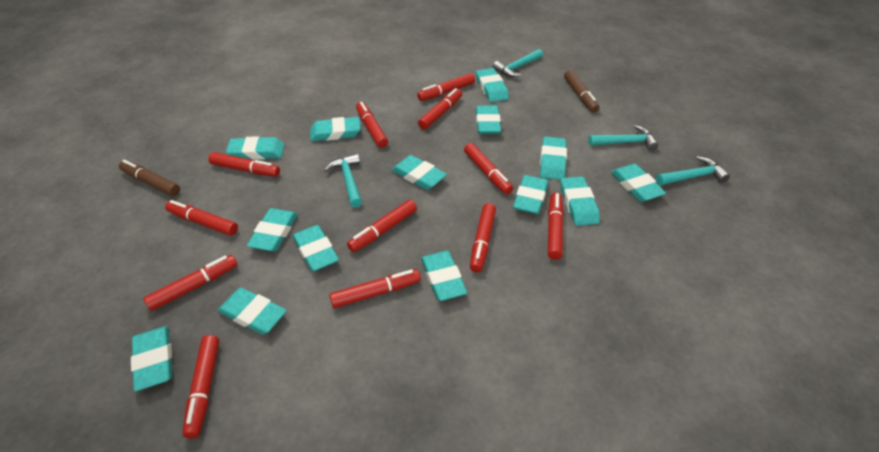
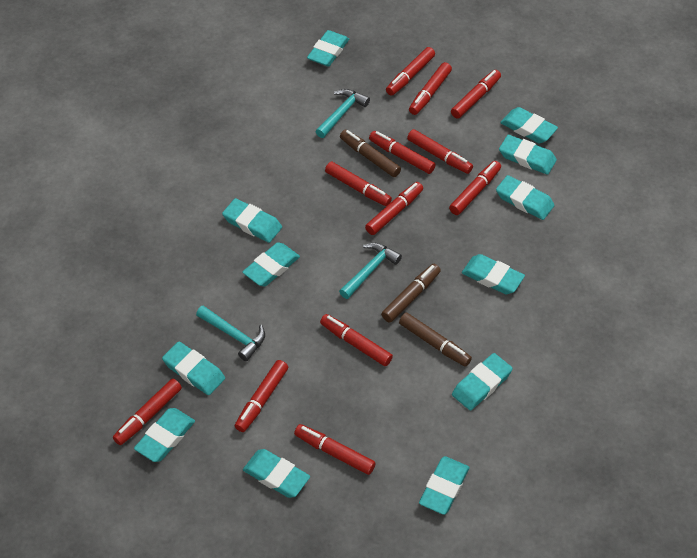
brown marker: [119,160,180,196] [564,70,599,113] = 2 -> [340,130,401,177] [381,264,441,323] [399,313,472,367] = 3
turquoise eraser: [131,326,173,391] [218,288,287,335] [226,136,284,160] [247,208,298,251] [293,225,339,271] [310,117,361,141] [392,155,447,190] [421,251,467,301] [476,68,509,102] [476,105,501,134] [513,175,548,214] [540,136,567,180] [560,176,600,226] [611,164,666,202] = 14 -> [134,408,195,462] [162,342,225,395] [222,198,282,243] [242,242,300,286] [243,449,310,498] [307,30,349,67] [419,456,469,515] [452,353,513,410] [462,254,525,294] [496,175,555,220] [499,135,557,175] [500,107,558,143] = 12
turquoise hammer: [324,153,362,208] [492,49,543,77] [588,125,658,151] [656,156,730,185] = 4 -> [196,306,265,361] [315,89,370,138] [339,243,402,299] = 3

